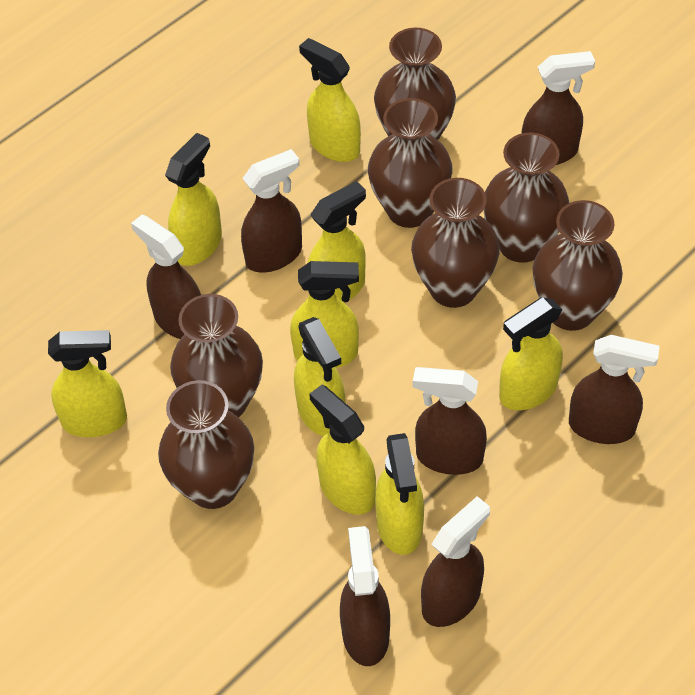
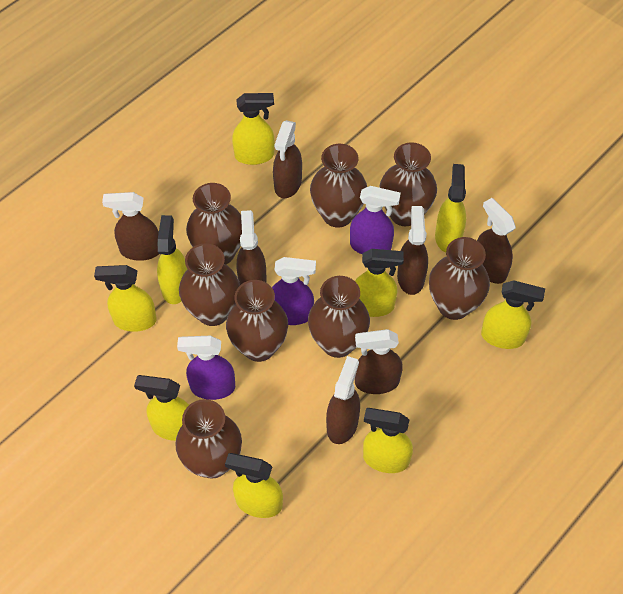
brown vase: [158,380,254,509] [170,294,263,417] [368,98,453,228] [374,28,456,140] [411,178,500,308] [484,132,569,263] [532,200,623,331] = 7 -> [175,399,242,479] [179,243,240,326] [186,183,242,264] [226,280,288,362] [308,276,370,358] [310,144,367,228] [380,142,437,226] [429,237,490,320] = 8
purple spray bottle: none = 0 -> [177,336,235,400] [272,257,316,325] [350,186,401,254] = 3

